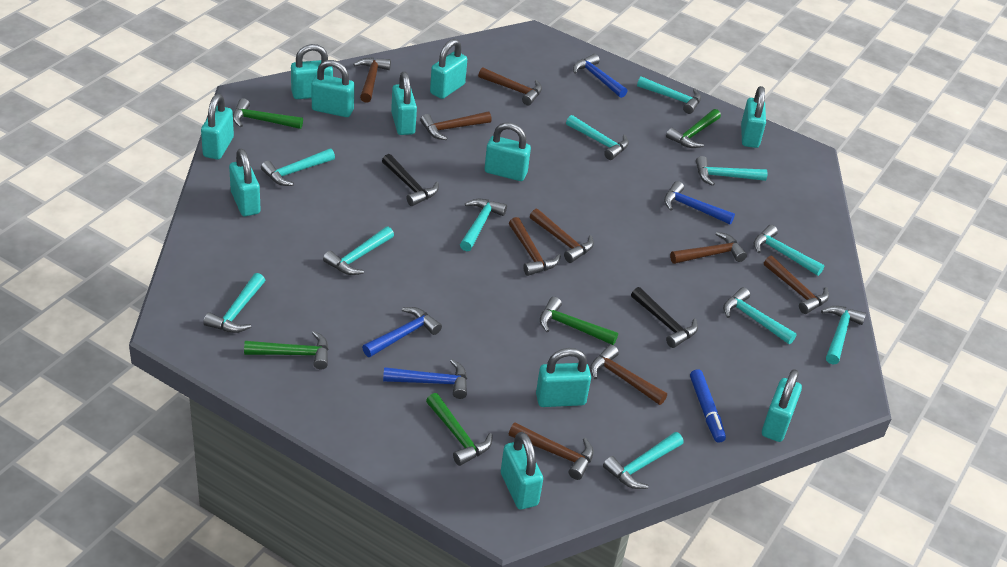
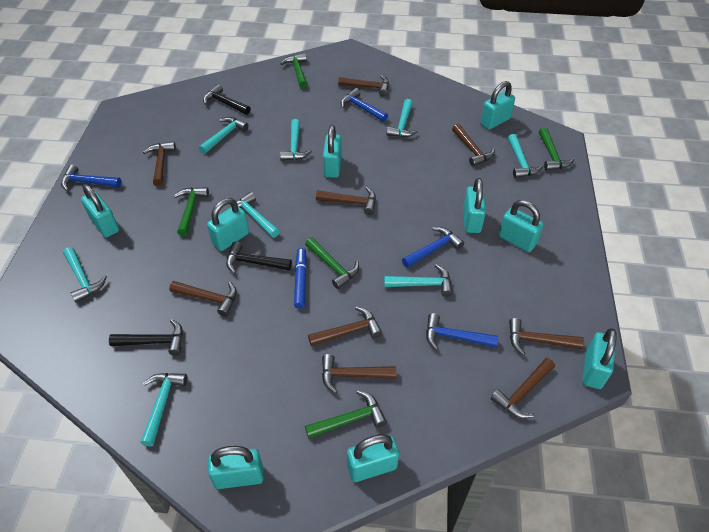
black hammer: [382,154,439,206] [631,287,698,348] = 2 -> [109,319,183,356] [203,84,251,115] [226,242,292,274] = 3
turquoise hammer: [203,273,265,333] [261,148,335,186] [323,226,394,275] [460,199,507,251] [566,115,629,160] [603,432,684,489] [637,77,701,114] [696,156,767,186] [723,287,797,344] [754,225,824,276] [821,306,866,365] = 11 -> [63,247,107,303] [140,373,187,446] [199,117,249,154] [230,192,280,238] [280,119,312,161] [384,264,453,297] [387,99,418,137] [508,134,543,178] = 8
turquoise padlock: [201,94,234,159] [229,149,261,216] [291,44,333,99] [312,60,354,117] [391,72,417,135] [430,39,467,99] [485,122,531,181] [501,432,543,509] [536,348,591,407] [741,86,766,148] [762,369,802,442] = 11 -> [81,184,119,238] [207,198,249,251] [208,446,263,489] [323,125,342,178] [347,434,399,482] [463,178,486,233] [481,81,515,129] [499,200,543,252] [582,328,617,389] = 9

